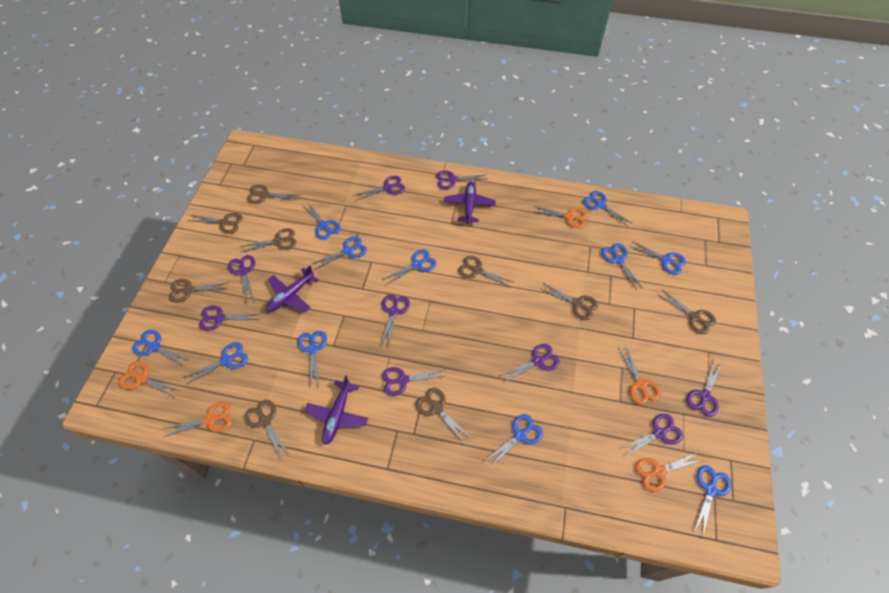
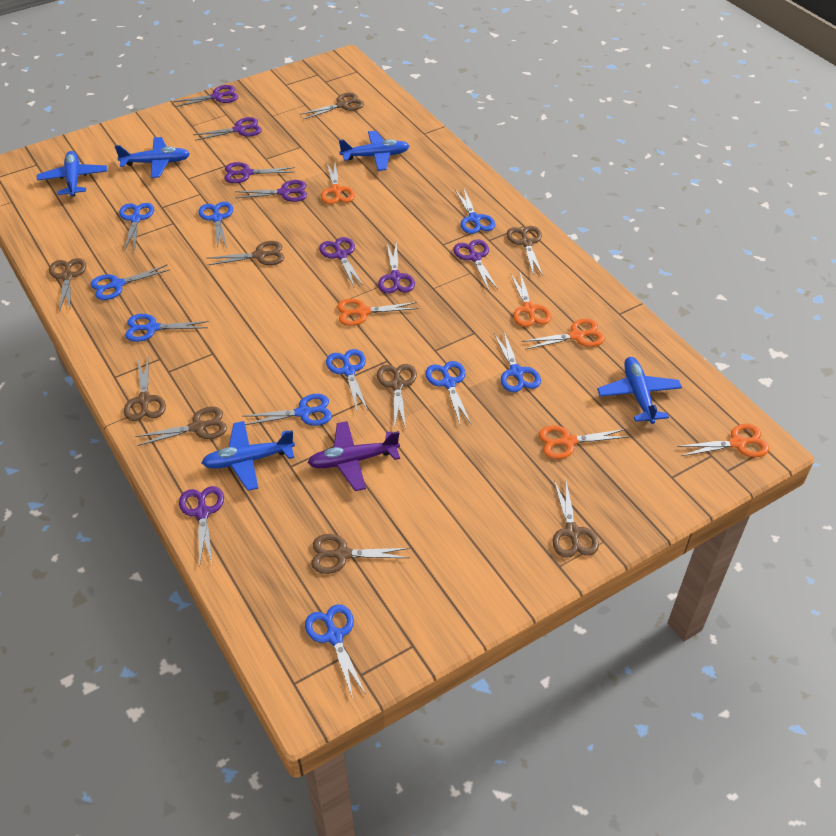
blue plane: none = 0 -> [37,151,107,196] [115,137,190,178] [202,421,295,491] [339,131,409,171] [597,357,682,424] = 5
blue scissors: [132,330,189,366] [183,342,248,384] [298,331,327,388] [303,202,341,240] [312,236,367,270] [382,250,436,285] [483,414,543,467] [583,191,633,226] [601,243,643,290] [629,240,686,275] [694,465,731,538] = 11 -> [90,265,169,300] [119,203,154,251] [125,314,209,342] [198,202,233,249] [243,394,332,426] [305,604,366,698] [326,349,368,411] [425,361,471,426] [455,189,495,234] [494,332,541,392] = 10
orange scissors: [119,361,180,397] [162,402,232,437] [533,206,587,228] [618,345,661,405] [635,453,703,492] = 5 -> [321,161,355,204] [337,299,418,326] [510,272,552,327] [522,319,605,350] [539,426,629,459] [677,424,769,457] = 6
purple plane: [266,266,319,312] [305,375,368,445] [444,181,496,224] = 3 -> [308,421,400,491] = 1
purple scissors: [199,305,262,331] [228,255,255,304] [353,176,405,201] [381,294,410,348] [382,367,446,396] [436,170,485,189] [499,344,560,383] [619,414,683,456] [686,361,722,417] = 9 -> [173,85,238,107] [179,486,224,566] [193,117,262,141] [224,162,295,183] [235,180,307,202] [319,237,363,287] [378,243,415,294] [453,239,498,291] = 8

